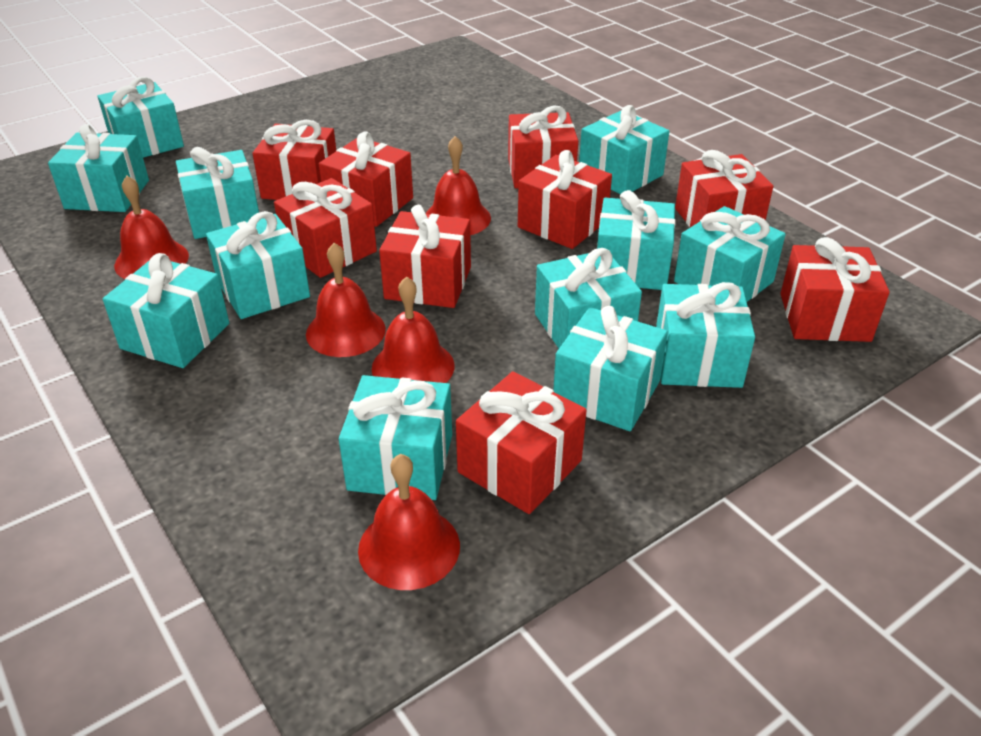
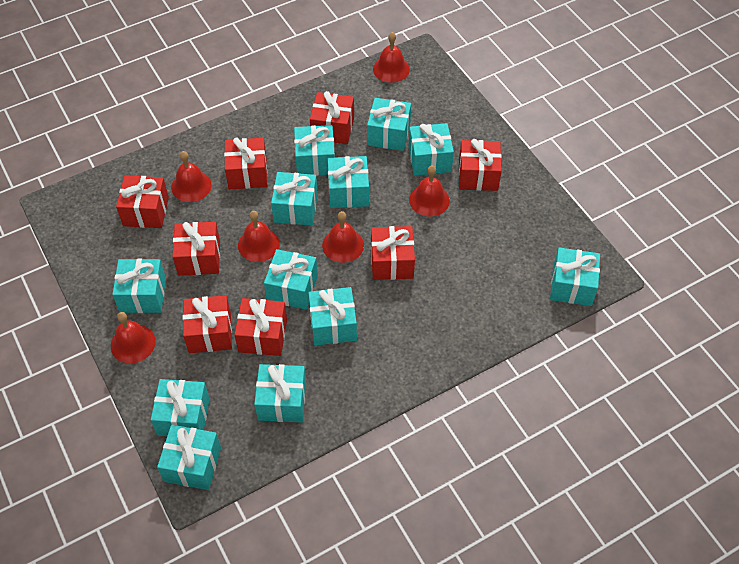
red bell: [114,176,189,279] [306,243,386,357] [358,454,460,590] [372,276,455,383] [426,136,491,235] = 5 -> [111,312,156,363] [171,151,212,202] [238,211,280,262] [322,211,364,263] [373,32,410,83] [409,165,450,216] = 6
red gift: [252,120,336,200] [274,178,377,278] [319,131,413,227] [379,205,471,308] [456,371,587,514] [508,106,578,189] [518,150,612,249] [675,150,773,227] [780,237,890,342] = 9 -> [116,175,169,228] [172,222,220,276] [183,295,232,353] [224,138,267,189] [234,298,287,356] [310,91,354,144] [371,226,415,280] [459,139,502,191] = 8

